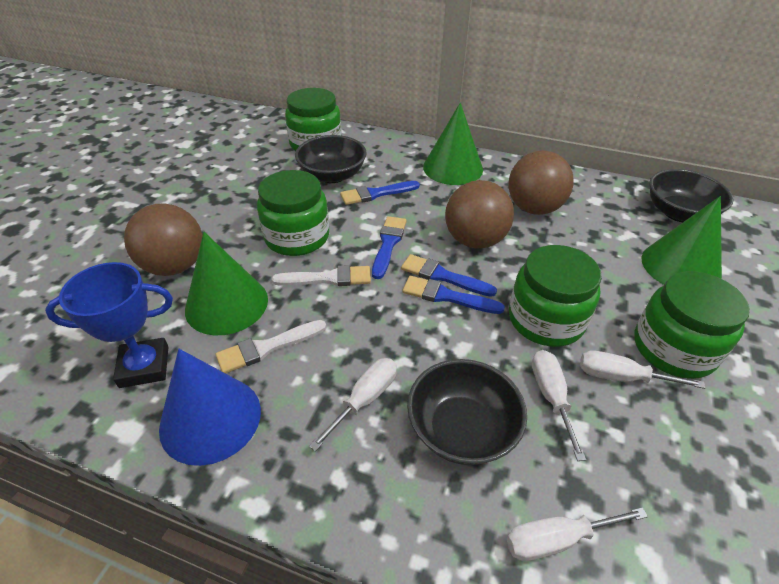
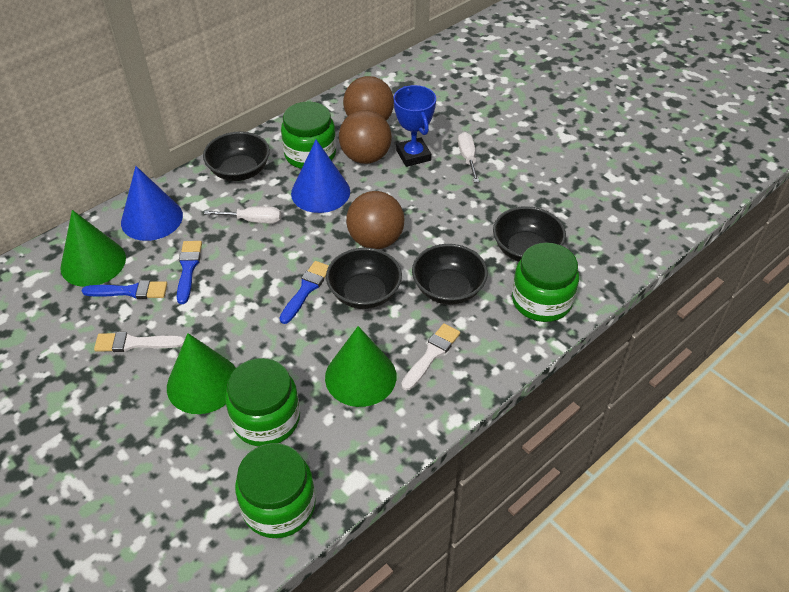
black bowl: [295,135,367,183] [407,359,527,465] [649,169,733,222] = 3 -> [203,132,270,181] [326,248,402,309] [412,244,488,305] [493,206,566,262] = 4
blue brush: [340,181,420,205] [372,216,407,279] [401,254,497,297] [403,276,505,314] = 4 -> [82,280,167,299] [177,241,202,304] [279,261,329,324] = 3
blue cone: [159,349,261,466] = 1 -> [121,166,183,241] [291,140,350,213] = 2
white screwdriver: [309,358,397,451] [506,507,648,561] [532,350,586,461] [580,351,705,389] = 4 -> [204,206,281,224] [458,132,479,182] = 2

